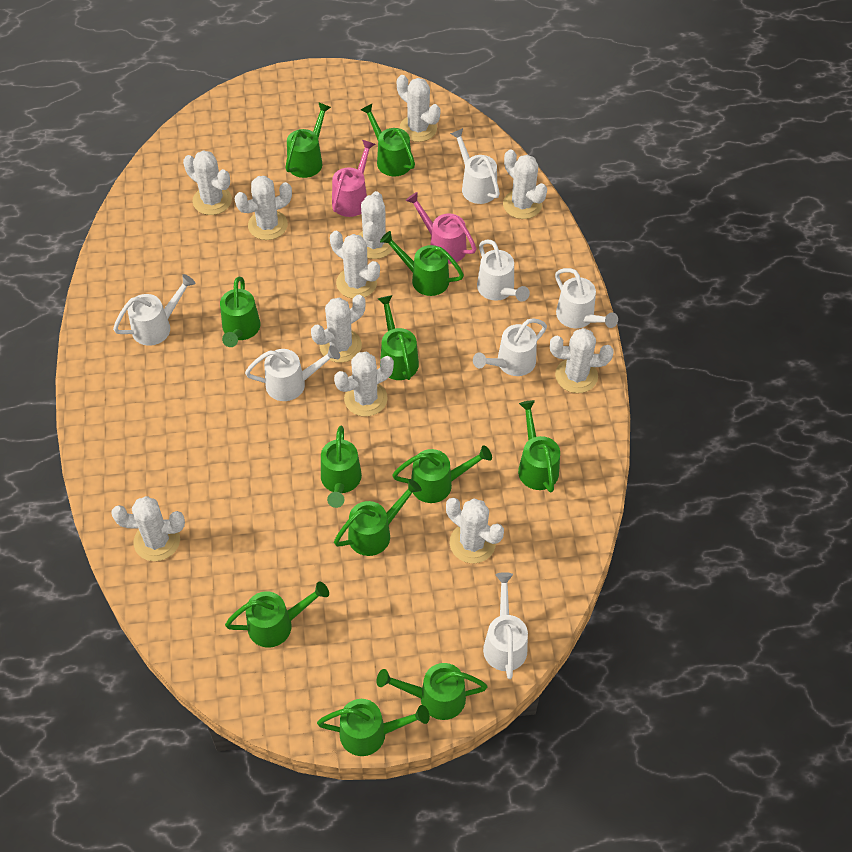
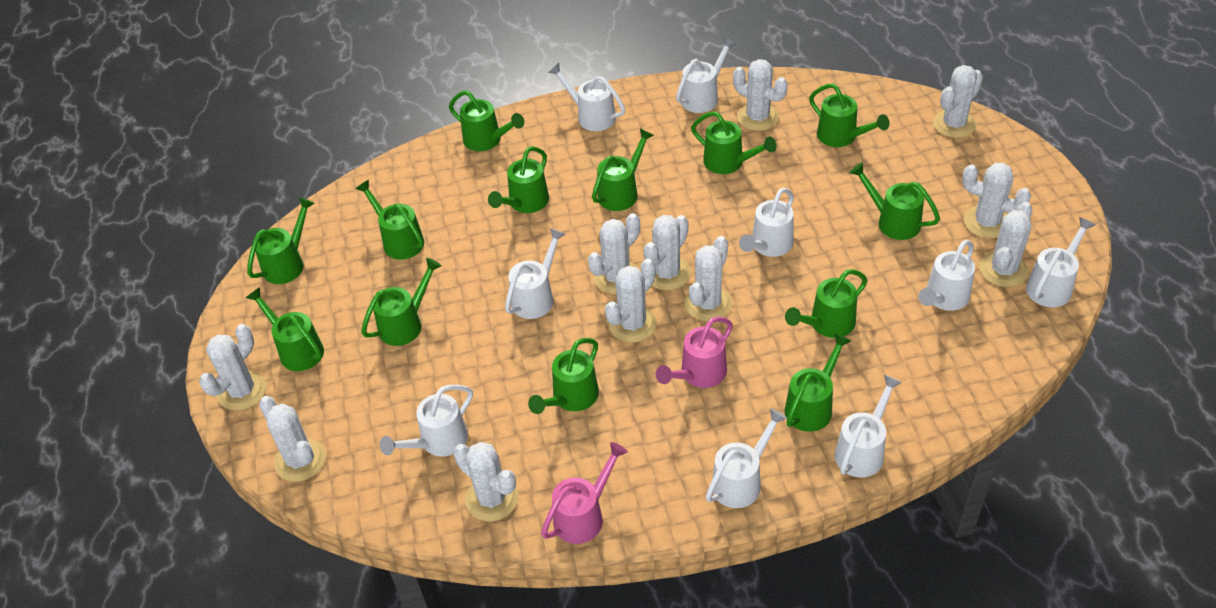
green watering can: [220,277,260,347] [225,582,329,648] [285,102,331,178] [317,699,430,756] [321,426,362,508] [334,479,422,556] [361,104,415,176] [376,663,487,720] [378,295,419,380] [380,231,464,296] [392,446,492,503] [518,400,560,493] = 12 -> [246,287,324,371] [247,197,315,284] [355,180,424,260] [361,258,442,346] [449,90,524,151] [488,146,549,213] [528,338,599,414] [592,129,654,211] [691,111,776,174] [785,269,868,338] [785,333,851,432] [809,84,889,147] [849,162,940,240] = 13
white watering can: [113,274,195,346] [245,345,340,401] [450,128,500,204] [473,318,547,376] [477,240,530,302] [483,572,528,679] [555,268,618,328] = 7 -> [380,385,473,457] [505,228,565,319] [548,63,625,131] [676,37,736,113] [705,408,787,508] [739,188,794,257] [835,375,902,478] [918,240,975,311] [1026,217,1095,307] = 9

